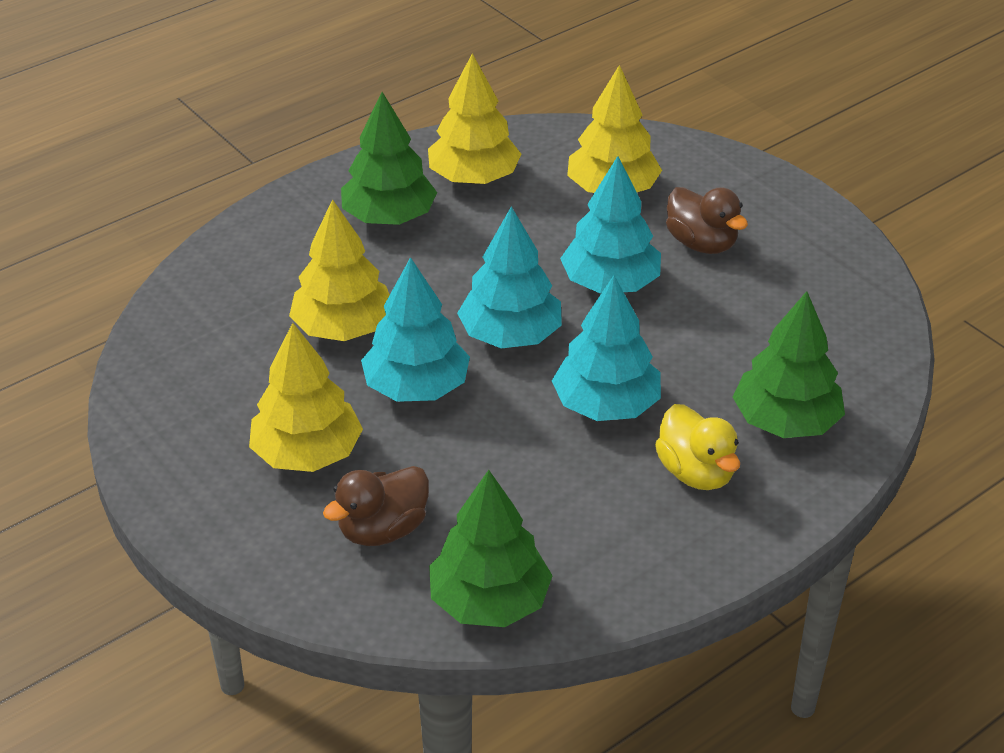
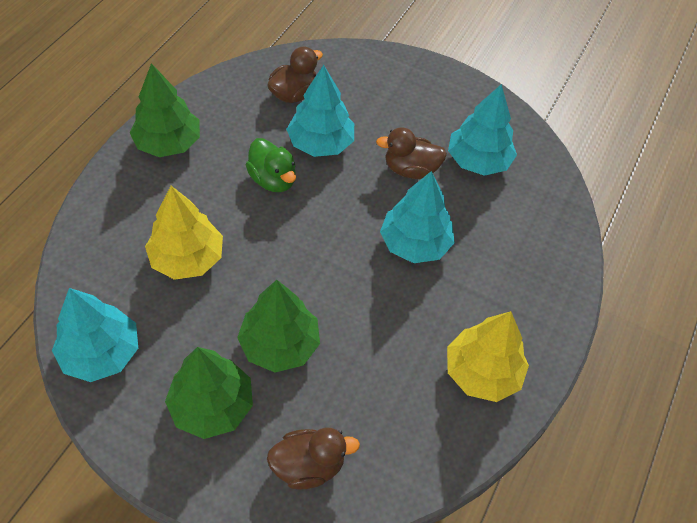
brown duck: [323,466,429,546] [666,187,748,254] = 2 -> [267,47,323,103] [267,428,360,490] [376,127,447,179] = 3
green duck: none = 0 -> [246,138,296,192] = 1
yellow duck: [655,404,740,490] = 1 -> none = 0
yellow tree: [249,323,363,472] [289,199,390,341] [428,53,521,184] [567,65,662,193] = 4 -> [145,186,223,280] [447,311,529,402] = 2

